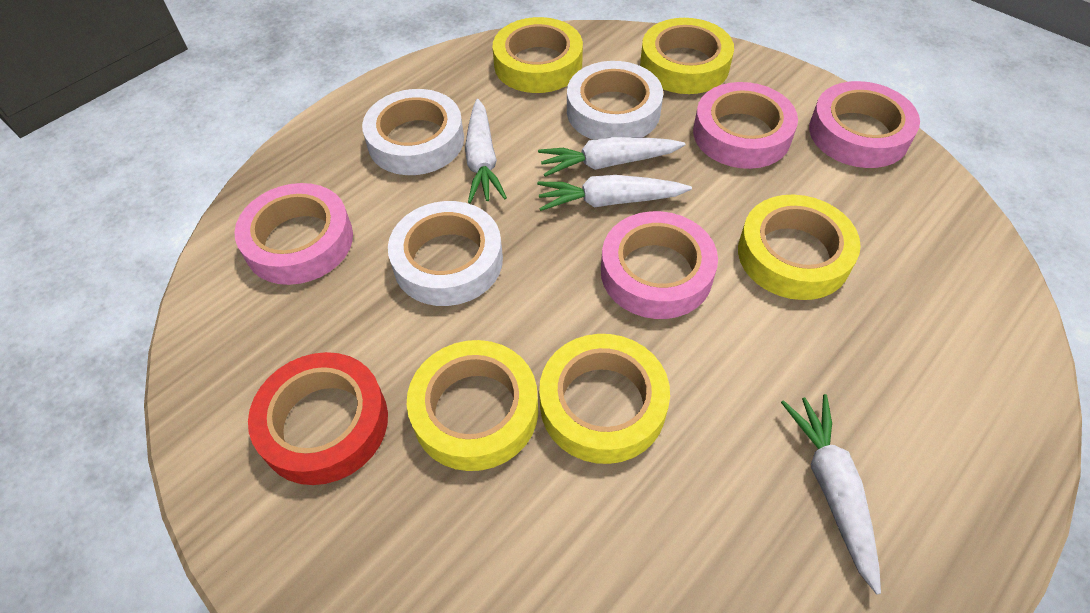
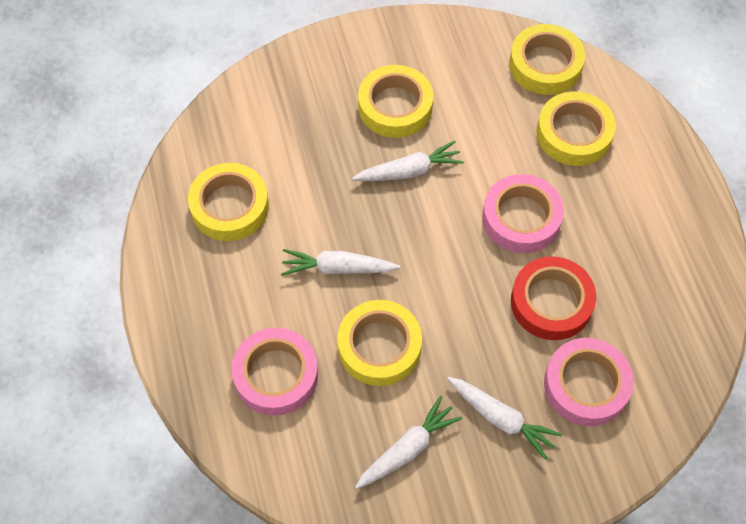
pink tape: [234,183,353,285] [601,211,718,319] [693,82,798,169] [809,81,920,168] = 4 -> [231,328,318,415] [482,174,564,253] [544,338,634,426] = 3
white tape: [362,89,464,175] [388,201,503,306] [567,61,663,140] = 3 -> none = 0

